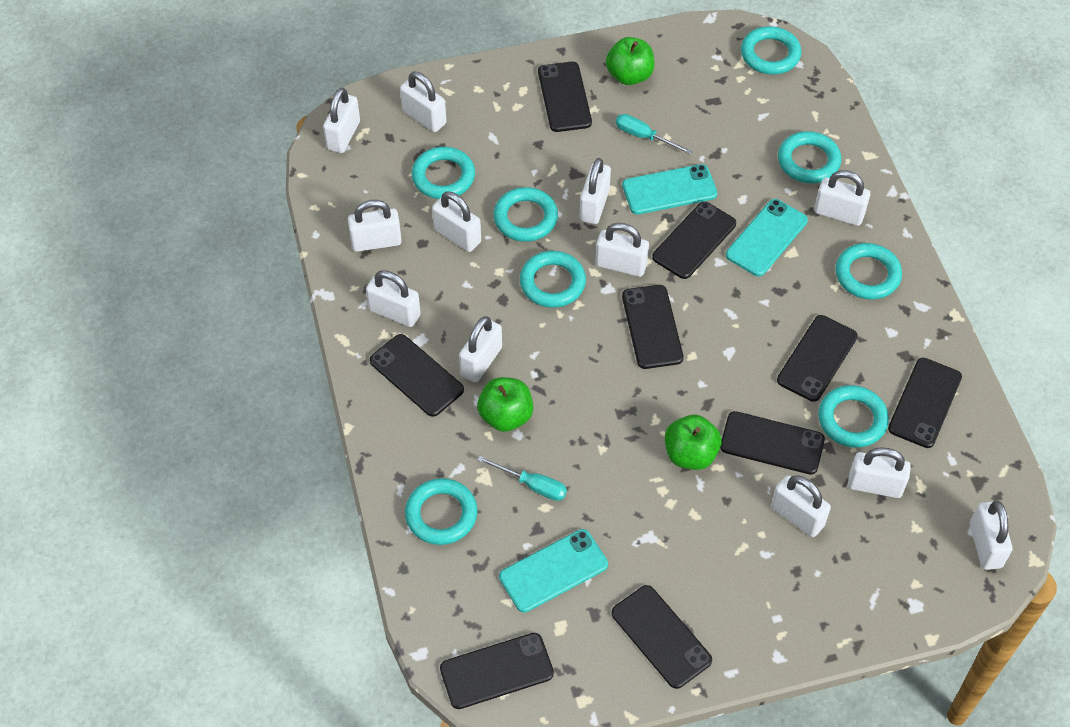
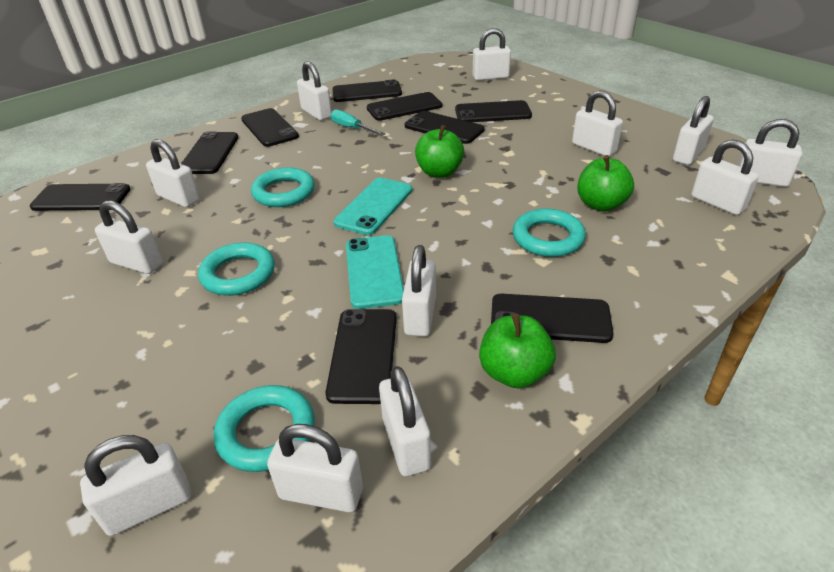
turquoise phone: [499,529,608,613] [622,164,717,214] [726,199,808,277] = 3 -> [334,178,412,235] [346,235,404,309] = 2
turquoise ring: [405,478,478,545] [412,147,475,199] [493,187,558,242] [520,251,586,308] [741,26,801,75] [778,131,841,183] [818,385,889,448] [836,243,902,300] = 8 -> [198,242,275,296] [214,385,315,472] [251,167,315,207] [513,209,586,257] = 4
turquoise screwdriver: [478,456,567,501] [616,114,692,154] = 2 -> [331,109,386,136] = 1

